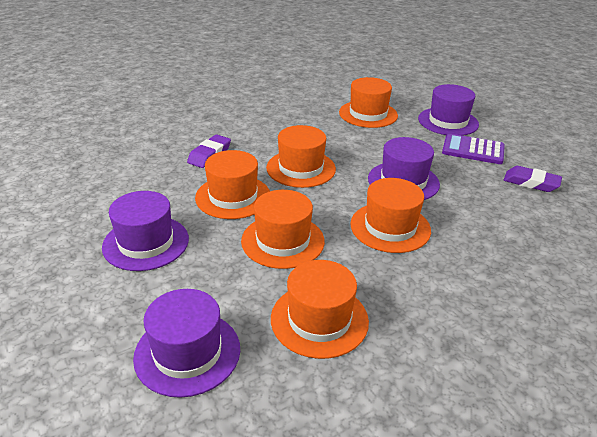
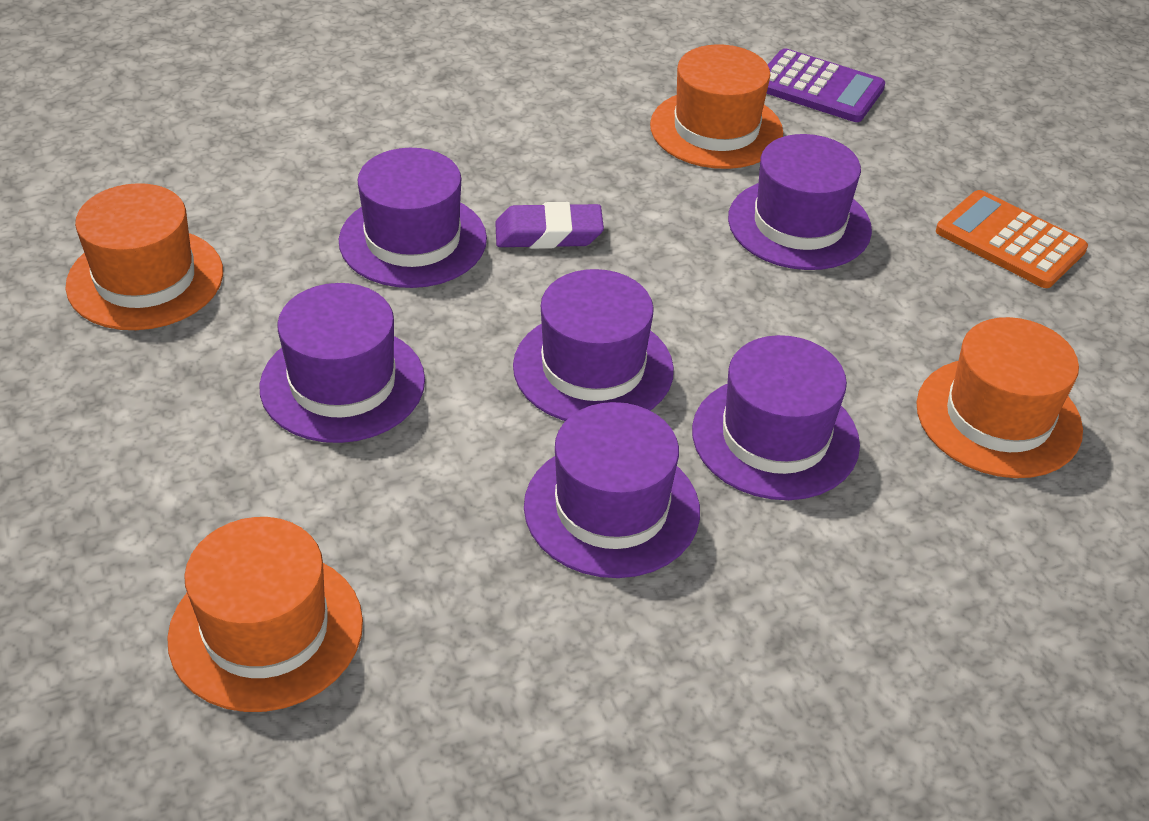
orange calculator: none = 0 -> [936,190,1088,288] = 1
orange hat: [195,150,270,219] [241,190,325,269] [266,125,336,188] [271,260,369,359] [339,77,398,128] [350,178,431,253] = 6 -> [66,183,223,330] [167,517,363,712] [650,44,783,169] [916,317,1083,478] = 4
purple eraser: [187,134,231,168] [504,166,562,192] = 2 -> [495,202,604,249] = 1
purple hat: [102,191,189,271] [133,289,240,398] [368,137,440,200] [418,84,479,136] = 4 -> [259,283,425,443] [339,148,487,288] [513,269,674,421] [524,402,700,578] [692,335,860,500] [728,134,872,270] = 6

